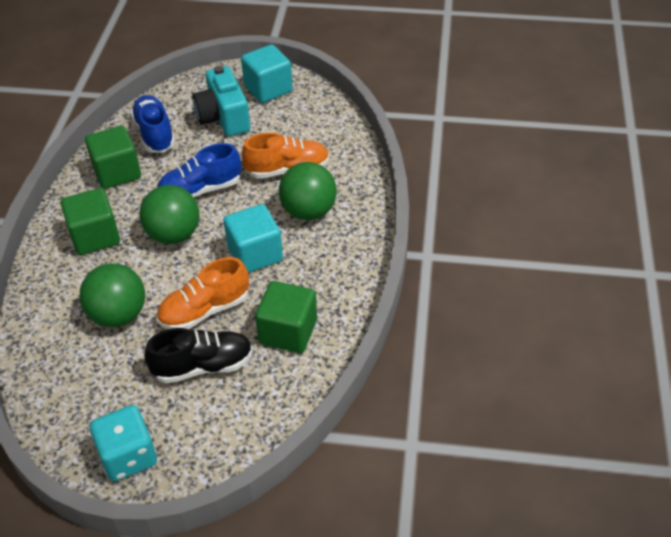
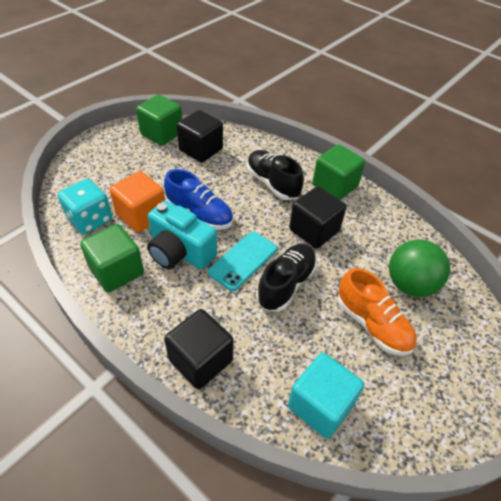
black cube: none = 0 -> [164,309,234,389] [176,110,223,163] [289,186,346,248] = 3
black shoe: [144,328,253,383] = 1 -> [247,150,304,200] [256,244,317,312] = 2
blue shoe: [131,95,175,153] [157,143,241,197] = 2 -> [164,169,233,230] = 1
green ball: [79,263,145,327] [139,185,200,244] [279,162,337,220] = 3 -> [389,239,450,297] = 1
orange cube: none = 0 -> [109,171,165,232] = 1
orange shoe: [157,257,249,329] [242,133,330,179] = 2 -> [337,268,416,356] = 1
turquoise cube: [223,204,283,273] [241,44,293,103] = 2 -> [288,353,364,438] = 1
turquoise phone: none = 0 -> [208,232,277,291] = 1

